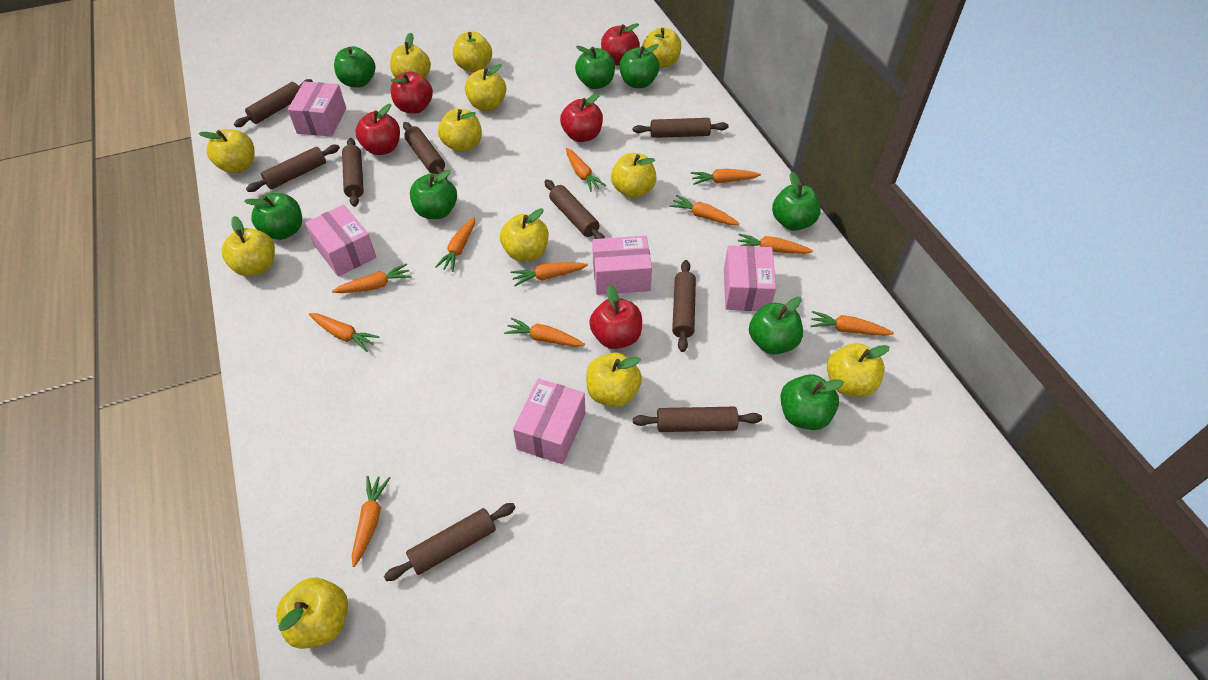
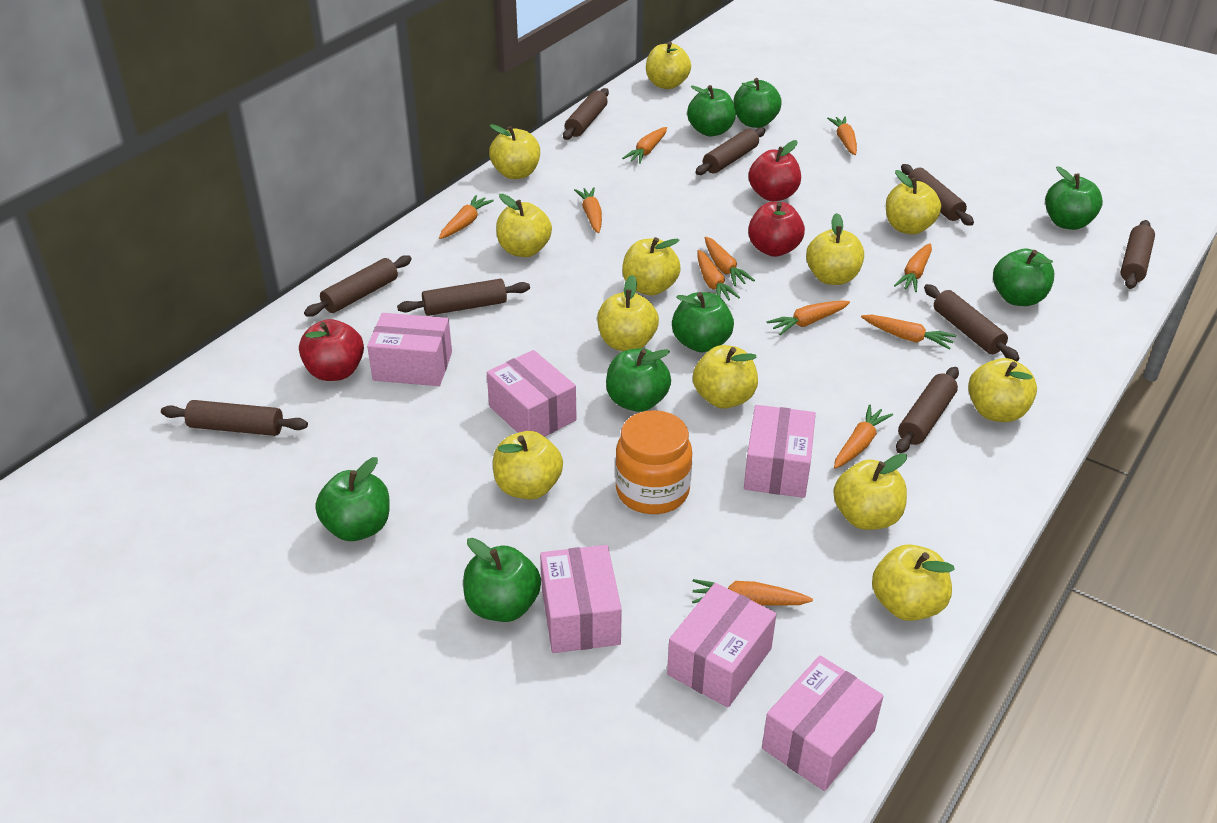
orange jar: none = 0 -> [615,410,692,514] = 1
pink box: [288,81,346,137] [305,205,376,277] [513,379,585,464] [592,236,652,295] [724,245,776,311] = 5 -> [367,313,452,386] [487,350,577,437] [540,545,622,653] [667,583,776,707] [744,405,816,498] [762,655,883,791] = 6
red apple: [355,104,400,155] [391,71,433,114] [560,93,603,142] [589,284,642,349] [601,23,640,66] = 5 -> [299,319,364,381] [748,140,801,201] [748,202,805,257] = 3

